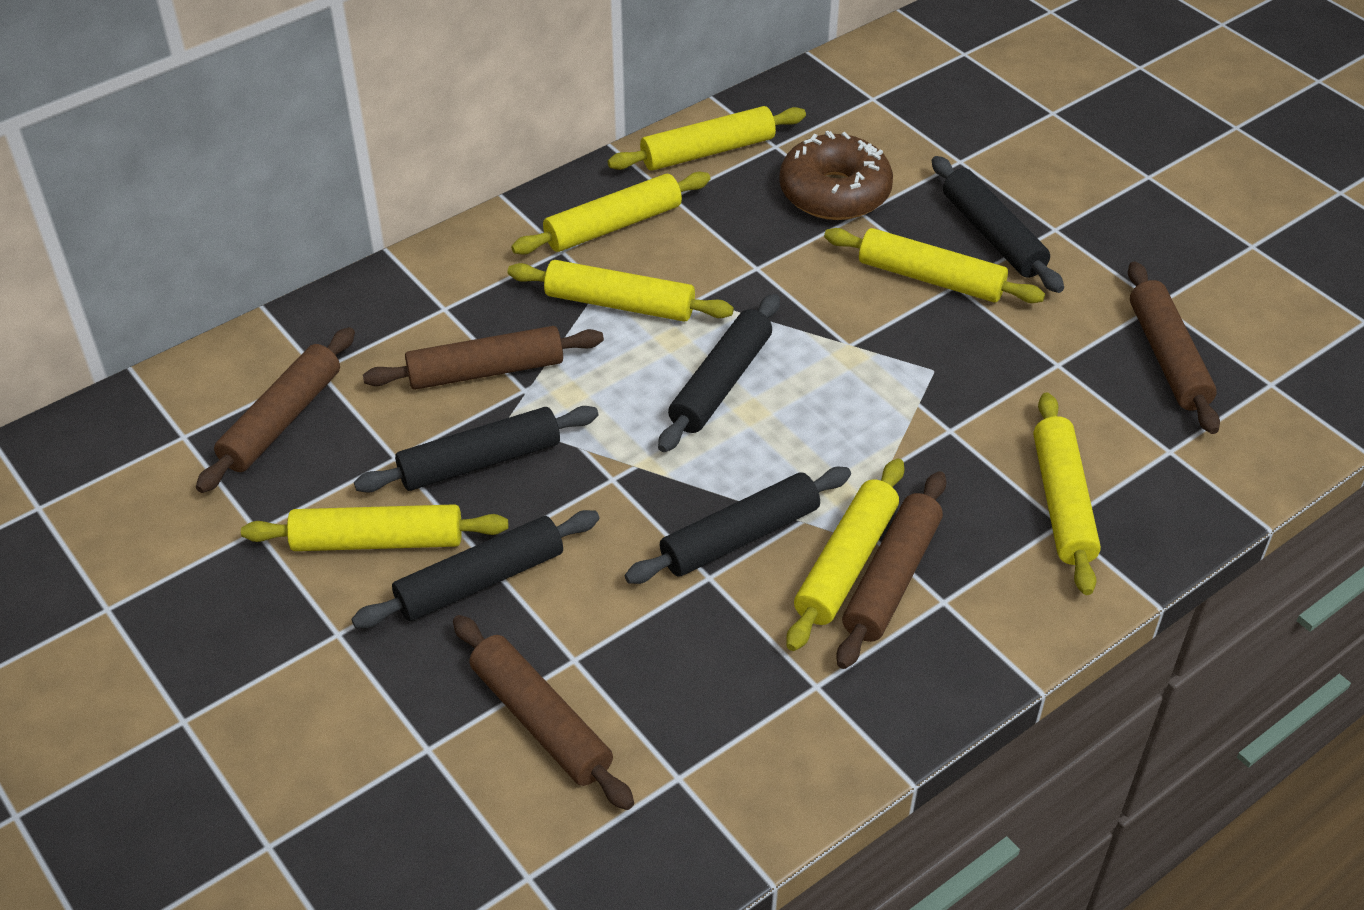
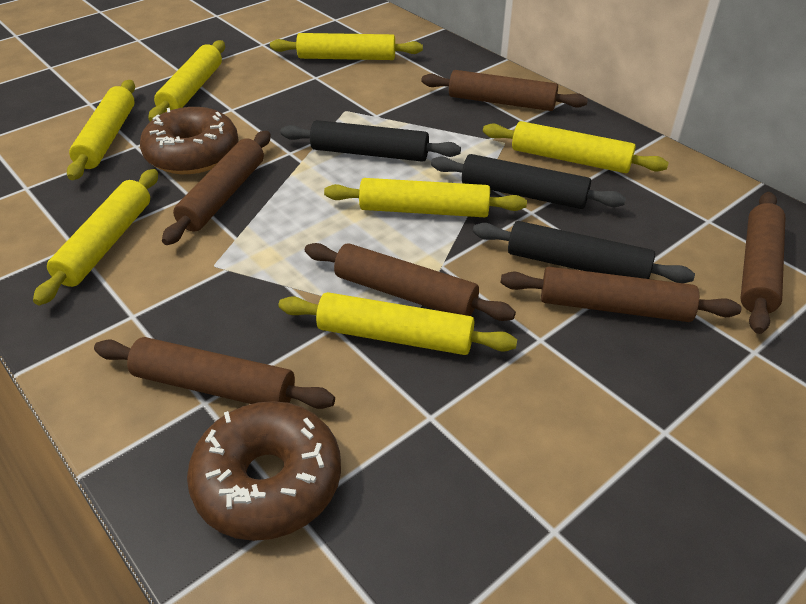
black rolling pin: [351,510,600,628] [354,406,598,493] [625,467,851,584] [658,294,780,452] [932,156,1064,293] = 5 -> [280,120,461,162] [431,154,626,209] [473,221,695,283] = 3
brown donut: [779,131,893,220] = 1 -> [140,107,239,174] [187,401,341,541] = 2
brown rolling pin: [196,327,355,493] [363,326,604,390] [453,615,634,810] [836,471,946,669] [1128,261,1220,434] = 5 -> [94,337,335,409] [162,131,271,245] [305,243,516,321] [421,70,588,111] [501,267,741,322] [741,192,785,334] = 6

